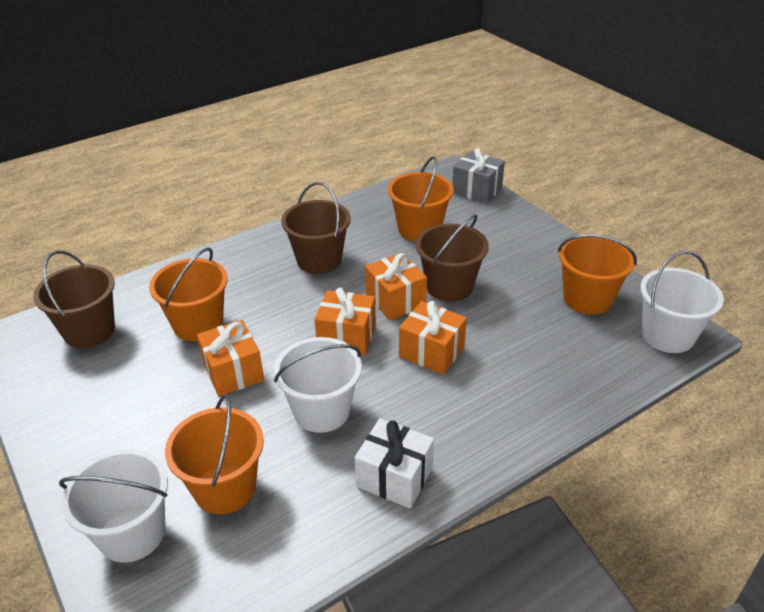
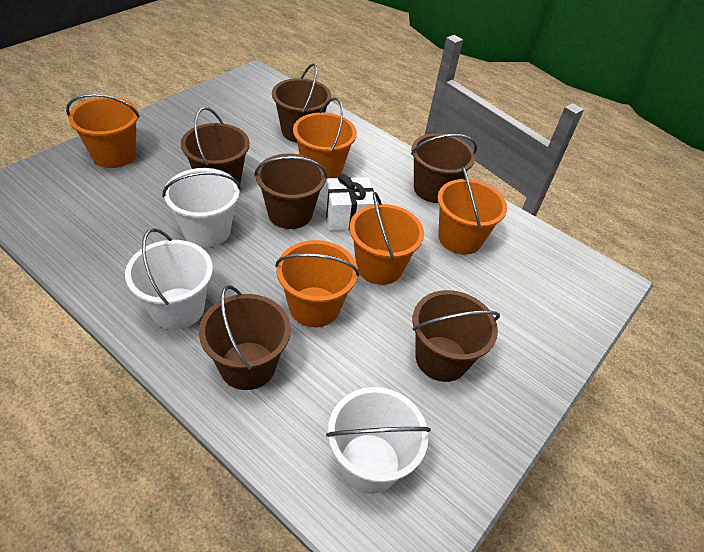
brown bucket: [33,251,115,348] [281,182,351,274] [416,214,489,302] = 3 -> [181,107,250,184] [199,285,291,390] [254,153,327,229] [272,64,332,143] [411,133,477,203] [412,290,500,382] = 6
grey gift: [452,148,505,204] = 1 -> none = 0
orange bucket: [149,248,228,341] [165,394,264,514] [388,156,454,242] [558,234,637,315] = 4 -> [66,94,140,168] [275,240,359,327] [293,97,357,179] [350,192,424,285] [437,166,507,255] = 5
orange gift: [197,320,264,396] [314,287,376,355] [365,253,427,320] [399,301,467,375] = 4 -> none = 0

